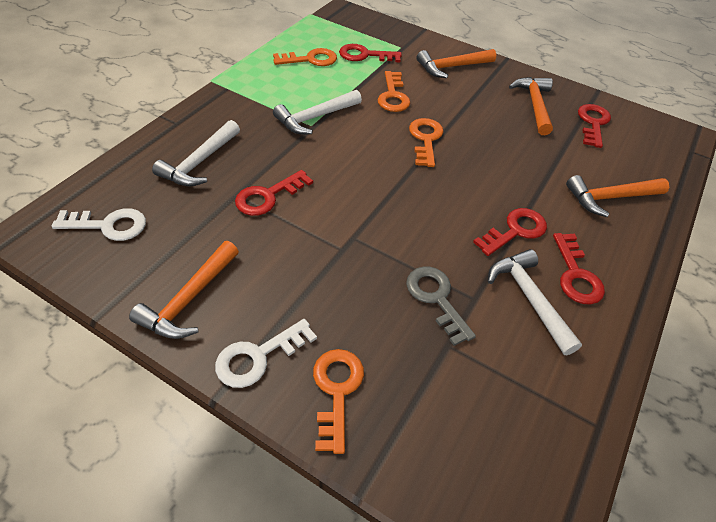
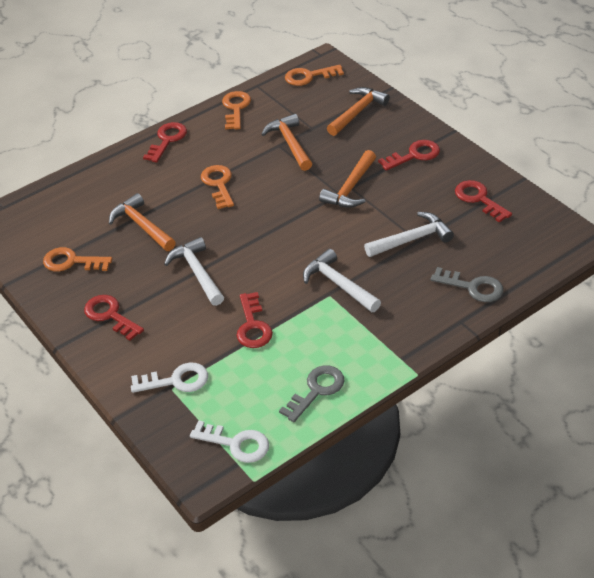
grey key: [406,266,476,346] = 1 -> [279,365,345,422] [431,267,503,302] = 2

